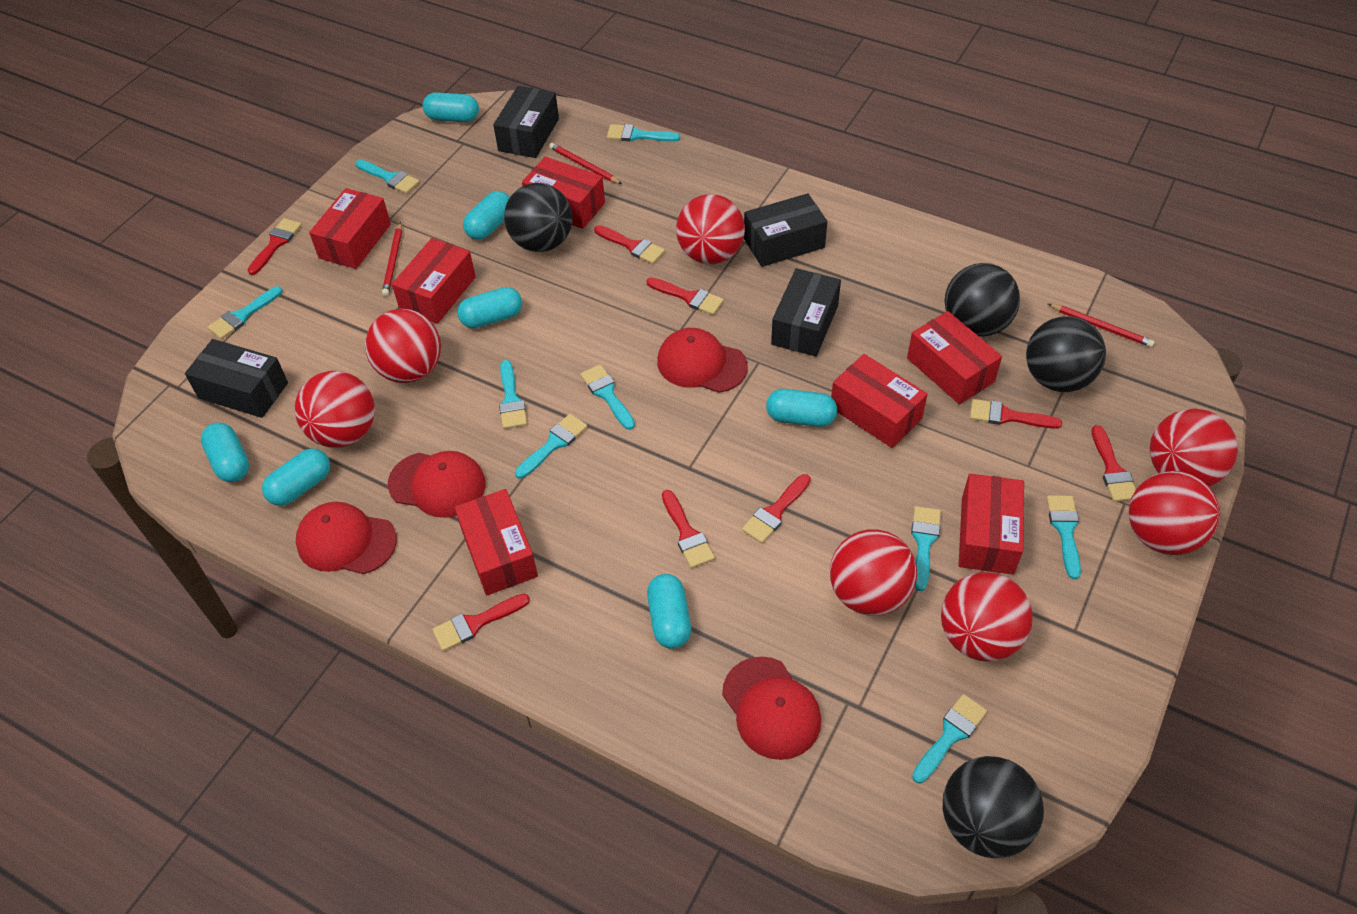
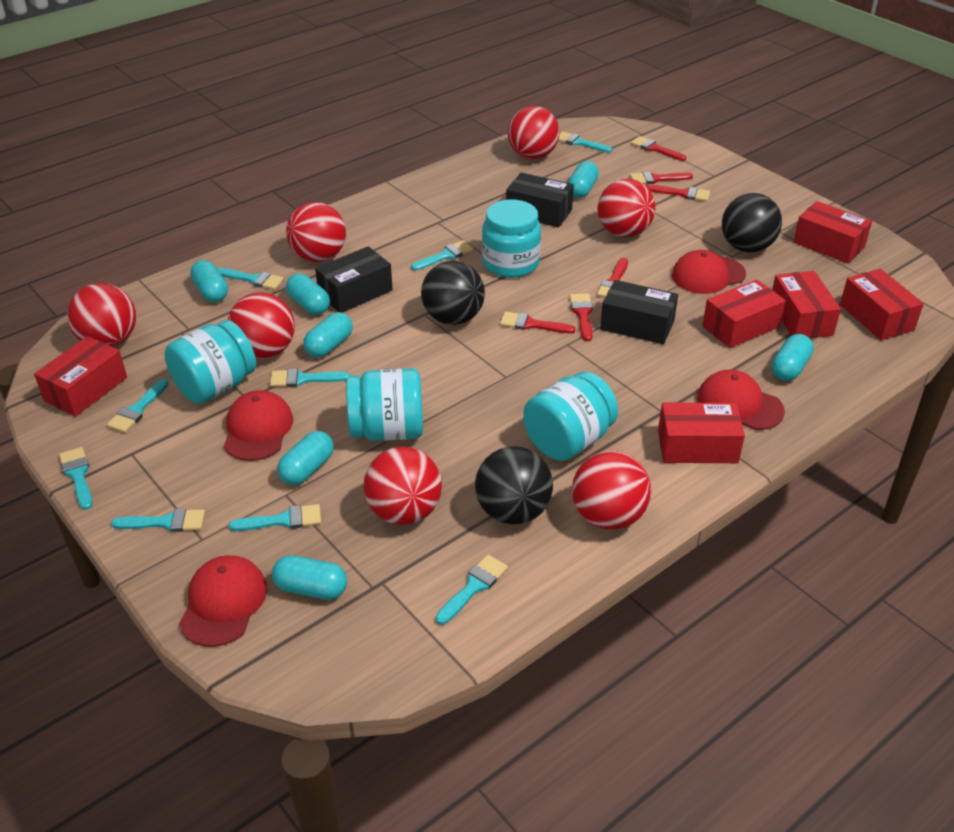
black ball: [504,183,572,252] [943,756,1044,858] [945,263,1020,337] [1026,316,1106,392] = 4 -> [421,261,485,325] [475,446,553,524] [722,193,782,253] = 3
black box: [185,339,288,418] [493,86,559,158] [744,193,827,267] [771,268,841,357] = 4 -> [315,246,393,313] [506,173,574,227] [600,280,678,344] = 3
red box: [309,188,391,269] [392,238,476,324] [455,489,538,595] [522,157,605,229] [831,354,928,448] [907,311,1002,404] [958,474,1024,575] = 7 -> [34,336,127,417] [658,403,745,463] [702,280,786,348] [772,271,841,338] [793,201,872,263] [840,269,924,340] = 6
red brush: [248,218,302,275] [432,594,530,651] [594,225,665,264] [646,277,724,315] [662,490,715,568] [742,474,811,543] [970,399,1062,429] [1092,425,1136,502] = 8 -> [500,312,575,333] [570,294,593,341] [597,258,628,297] [630,171,693,184] [631,136,686,161] [647,185,710,201] = 6
red pencil: [382,222,402,296] [549,143,622,184] [1048,304,1155,347] = 3 -> none = 0
turquoise jar: none = 0 -> [165,320,256,404] [346,368,423,441] [482,200,541,278] [523,372,618,461] = 4

